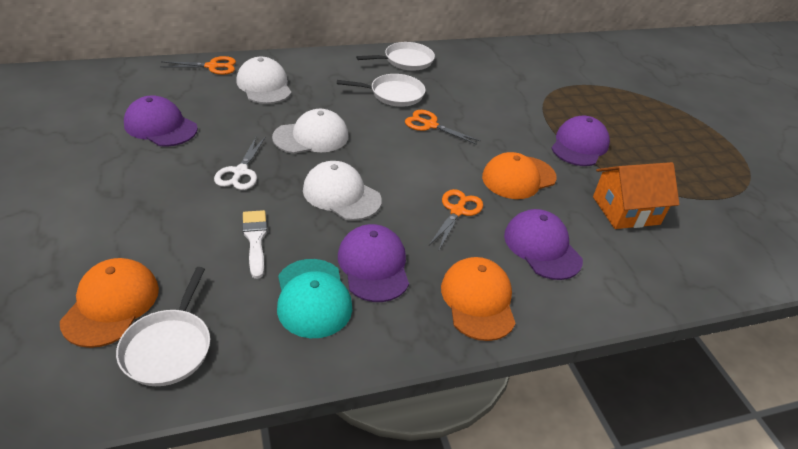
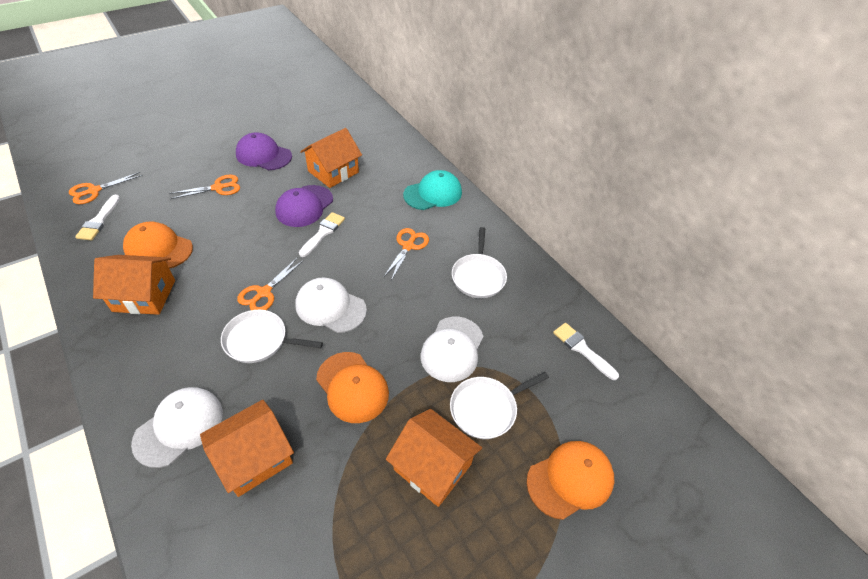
orange house: [593,162,679,229] = 1 -> [93,255,175,315] [200,400,294,497] [300,128,362,188] [386,409,482,507] = 4
orange scissors: [160,56,236,75] [405,110,480,145] [429,189,483,250] = 3 -> [69,172,143,204] [169,175,240,199] [237,258,304,310] [383,228,429,280] = 4
purple cap: [124,95,198,147] [338,224,409,302] [504,209,583,280] [551,116,610,166] = 4 -> [236,132,292,170] [275,185,333,227] = 2
white brush: [242,210,267,279] = 1 -> [75,195,120,241] [299,212,345,257] [553,323,619,380] = 3
white scissors: [214,137,266,190] = 1 -> none = 0

